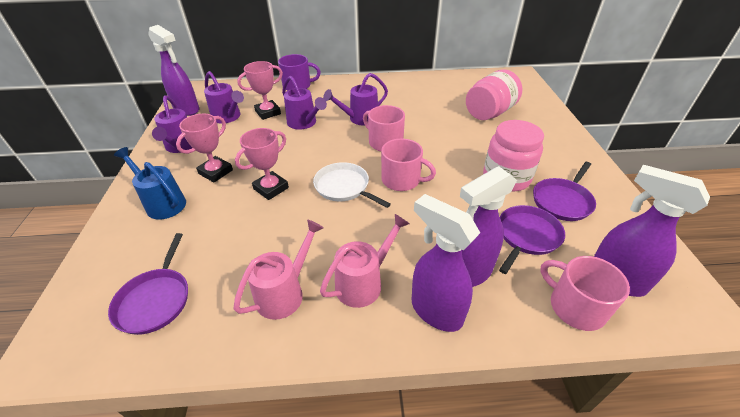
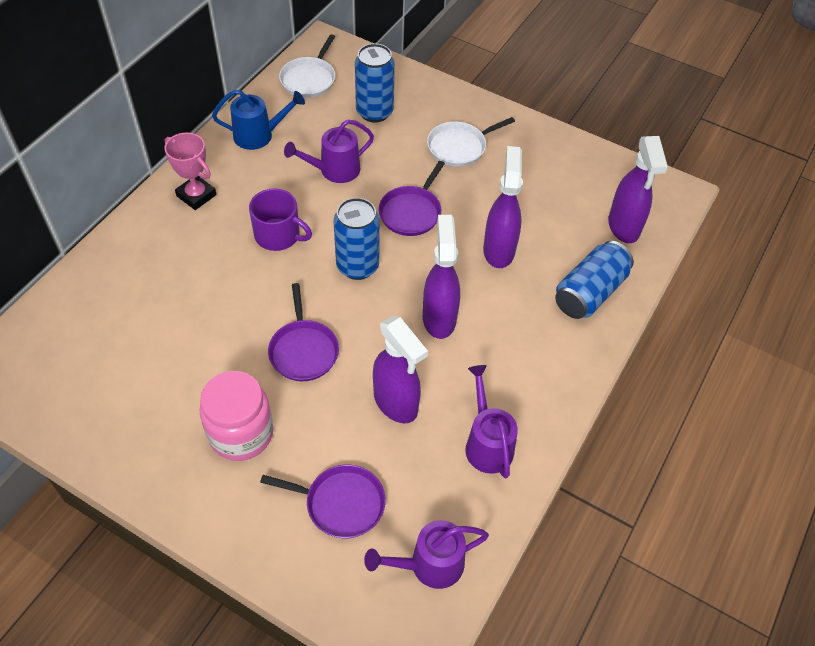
blue can: none = 0 -> [334,198,380,280] [355,43,395,123] [555,241,634,319] = 3
pink jar: [466,69,522,120] [483,120,544,192] = 2 -> [199,371,273,461] = 1
pink mug: [363,105,405,151] [381,139,436,191] [540,256,630,331] = 3 -> none = 0
pink trophy: [176,114,233,182] [235,128,289,200] [237,61,283,120] = 3 -> [164,133,217,210] = 1
pink watering can: [234,219,324,320] [320,214,410,308] = 2 -> none = 0
purple watering can: [152,95,192,153] [204,71,244,124] [282,76,327,130] [323,73,388,126] = 4 -> [284,119,374,183] [364,520,489,589] [465,365,518,478] = 3
white pan: [313,162,391,208] = 1 -> [279,34,335,98] [427,117,515,167] = 2

